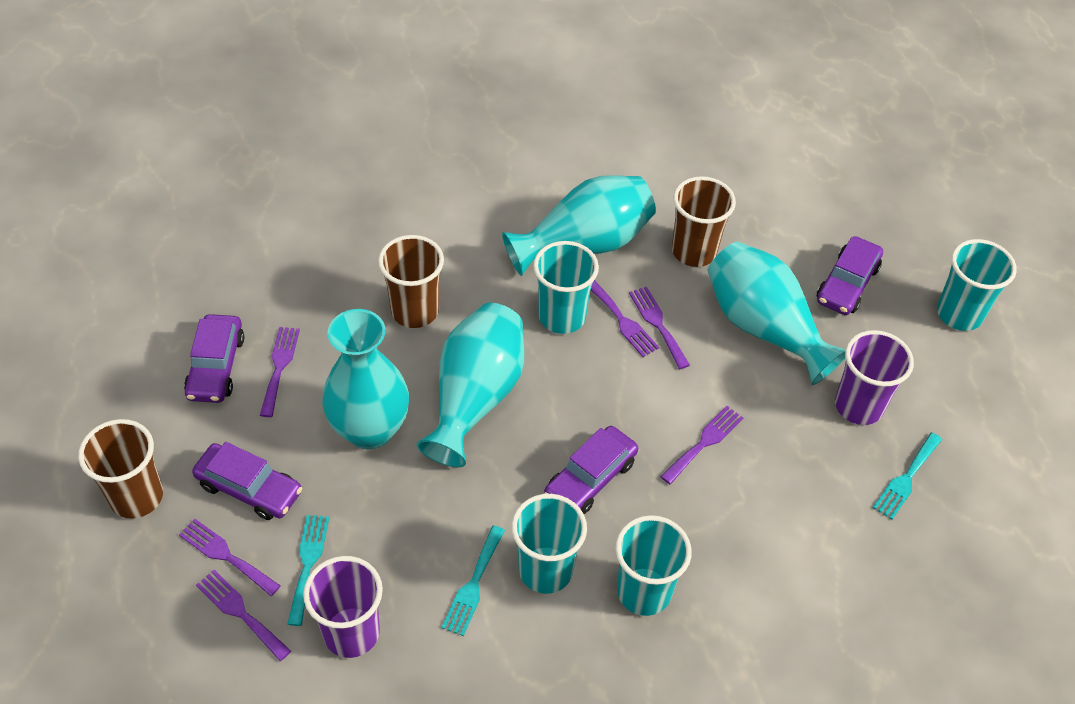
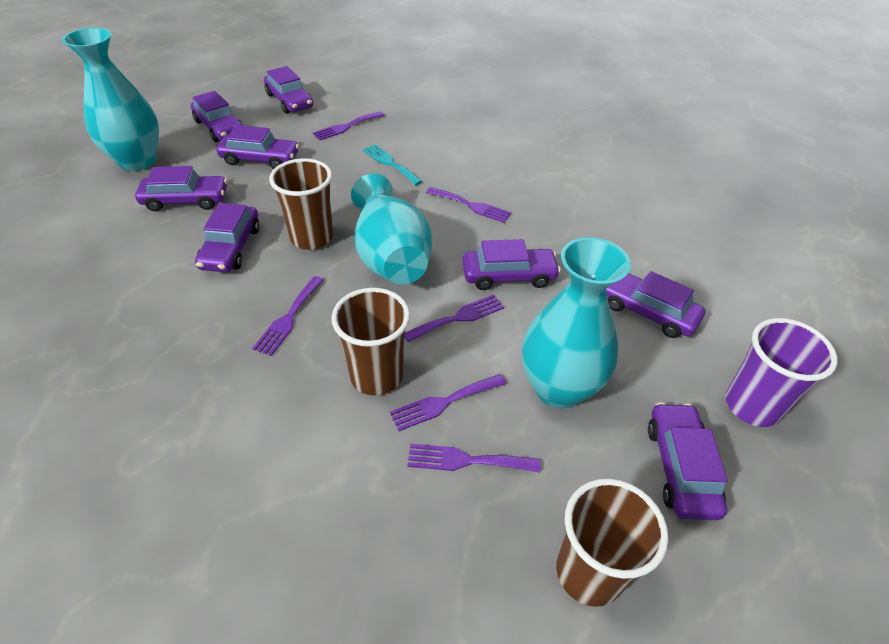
purple car: [184,314,244,403] [192,442,302,520] [544,426,638,514] [817,236,883,315] = 4 -> [135,166,227,212] [191,91,244,142] [195,203,260,272] [216,125,299,169] [264,66,313,114] [462,239,561,290] [606,271,705,338] [648,402,728,520] = 8
purple cup: [303,556,383,658] [835,330,914,425] = 2 -> [725,318,838,427] = 1
turquoise cup: [511,494,587,594] [533,241,599,334] [615,515,692,616] [937,239,1017,331] = 4 -> none = 0
turquoise fork: [288,515,329,626] [442,526,505,636] [873,433,942,519] = 3 -> [363,144,423,185] = 1
turquoise vase: [322,309,409,450] [416,303,524,468] [502,175,656,276] [707,242,845,385] = 4 -> [62,27,159,171] [351,173,432,284] [522,237,631,409] = 3

